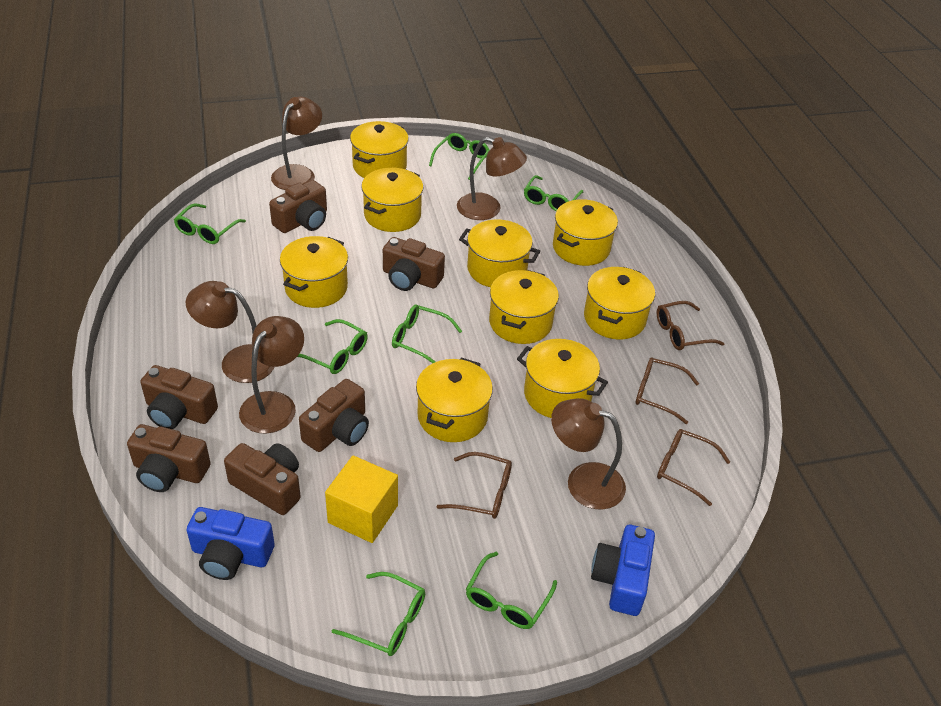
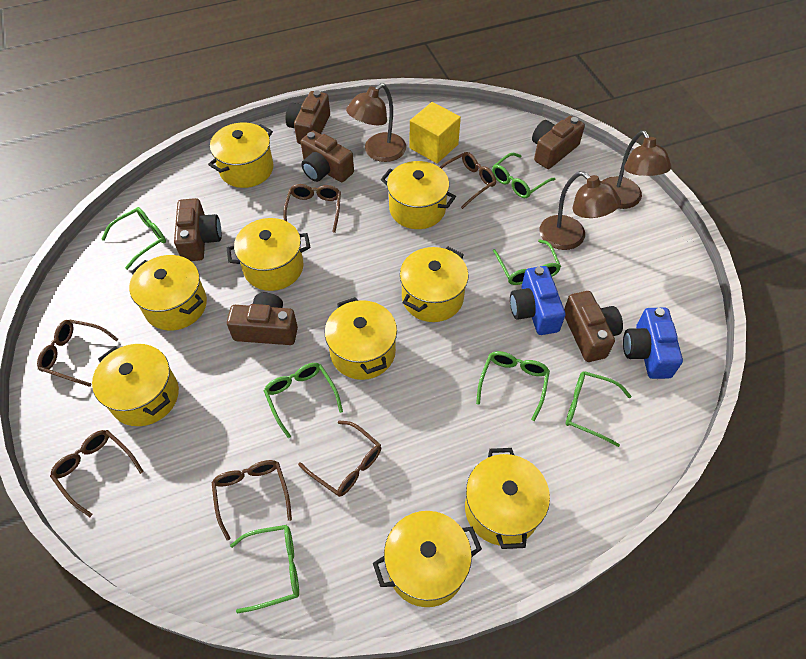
brown glasses: [436,452,512,519] [635,357,699,424] [657,301,725,350] [657,429,730,506] = 4 -> [37,319,118,387] [50,430,144,517] [211,460,292,541] [283,184,341,233] [298,420,381,497] [440,152,496,209] = 6
brown lamp: [186,281,274,383] [239,316,304,434] [271,97,322,190] [457,137,527,220] [551,398,626,510] = 5 -> [346,83,406,162] [539,171,621,250] [603,130,672,209] = 3

